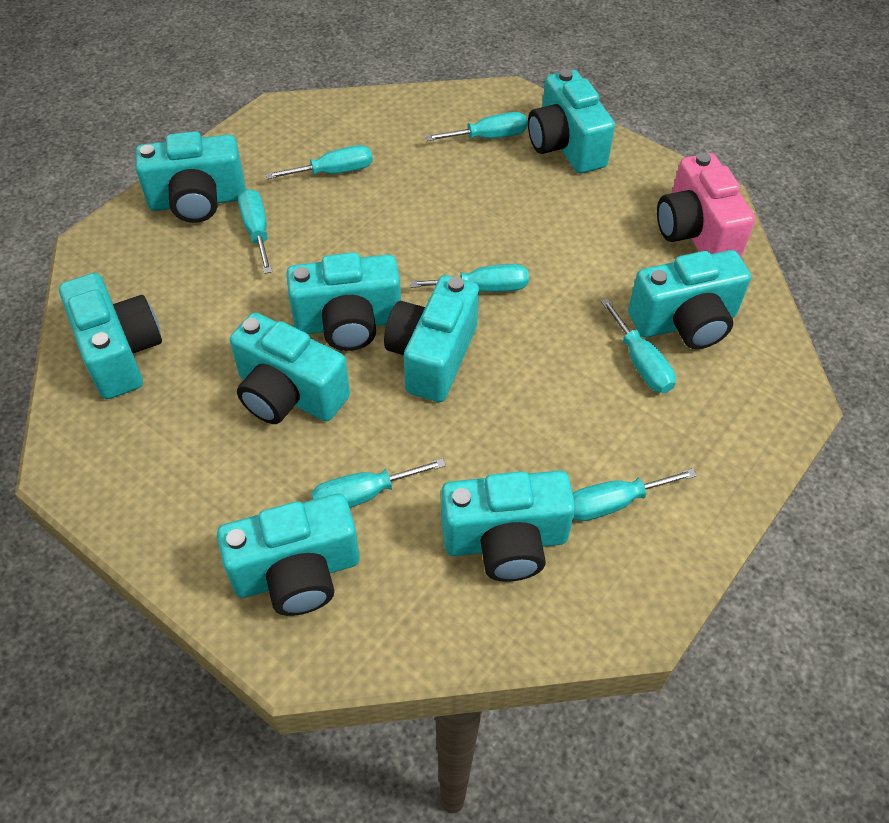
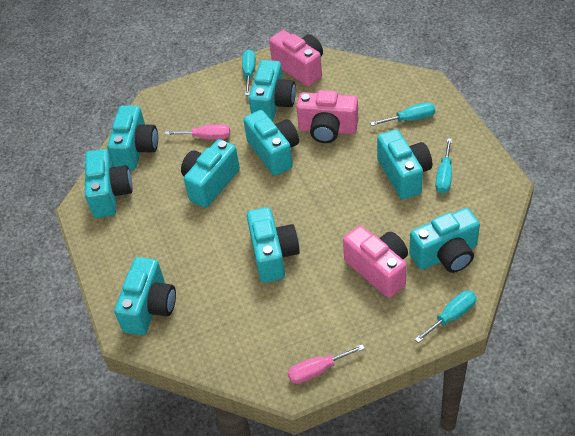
pink camera: [657,153,755,257] = 1 -> [269,30,323,86] [296,90,358,143] [343,226,408,298] = 3
pink screwdriver: none = 0 -> [165,124,230,140] [287,344,365,384] = 2
turquoise screwdriver: [238,189,272,274] [265,145,373,179] [311,458,446,508] [410,264,529,292] [425,112,528,141] [573,468,697,521] [601,298,676,393] = 7 -> [242,50,256,96] [370,102,435,126] [415,291,476,343] [435,138,452,194] = 4

